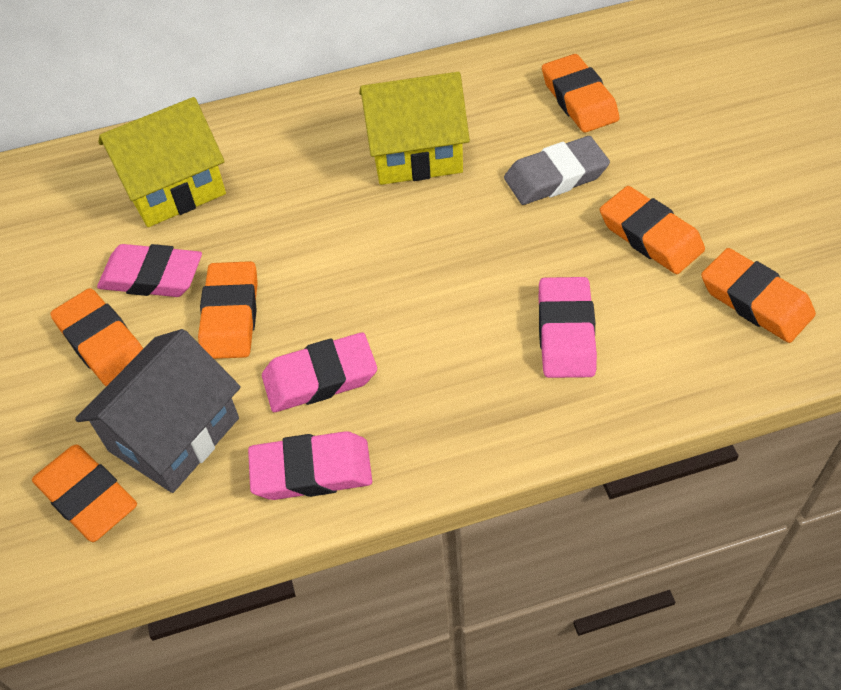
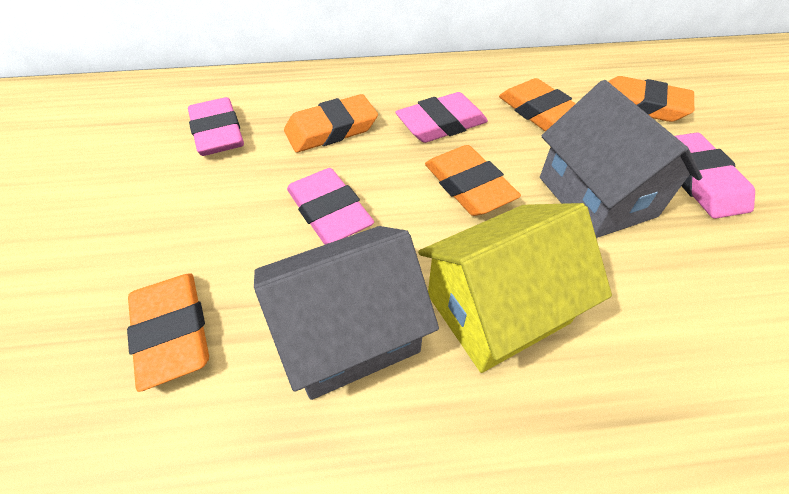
grey eraser: [504,136,610,205] = 1 -> none = 0
grey house: [75,329,241,493] = 1 -> [254,226,439,400] [540,80,702,238] = 2
orange eraser: [32,444,137,542] [50,288,143,386] [198,261,258,359] [542,54,619,133] [600,186,705,274] [701,248,816,343] = 6 -> [127,273,209,392] [284,94,378,153] [425,145,521,216] [499,78,576,131] [608,76,694,122] = 5
yellow house: [98,97,226,227] [359,72,470,185] = 2 -> [418,203,612,373] = 1

